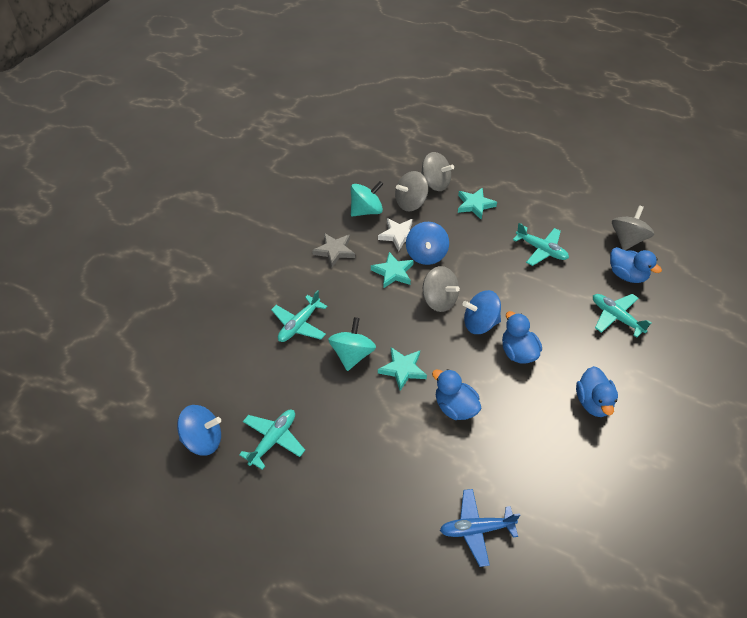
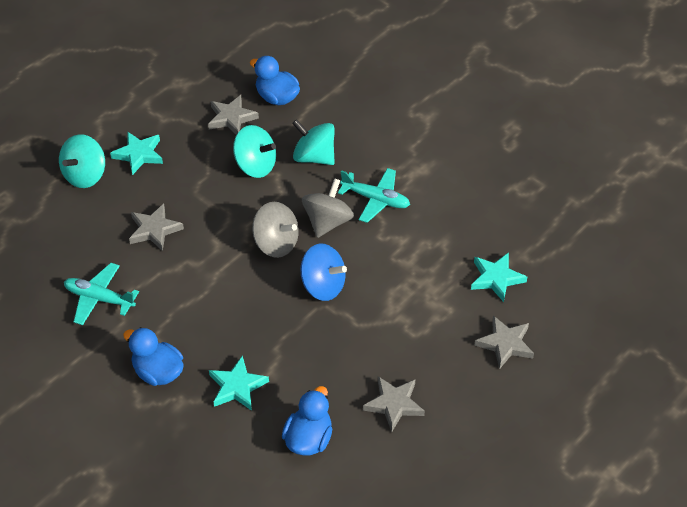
blue duck: [432,369,481,420] [502,311,542,364] [576,366,618,417] [610,247,662,283] = 4 -> [123,327,184,386] [250,56,300,105] [282,386,332,456] = 3
blue plane: [440,489,520,567] = 1 -> none = 0
blue spinning top: [177,405,221,455] [406,222,449,265] [462,290,501,334] = 3 -> [300,244,347,301] = 1
grey spinning top: [395,171,428,211] [421,152,454,191] [423,266,460,312] [612,205,654,250] = 4 -> [252,202,299,258] [302,178,354,238] = 2
grey star: [312,233,355,267] = 1 -> [129,204,184,251] [208,95,259,135] [363,376,425,432] [474,316,534,369] = 4
turquoise plane: [239,410,305,470] [271,290,327,342] [513,223,569,266] [593,294,652,338] = 4 -> [64,263,139,325] [338,168,410,223] = 2
turquoise spinning top: [328,317,376,371] [351,181,383,217] = 2 -> [59,134,105,188] [233,125,276,178] [292,119,335,165] = 3
white star: [378,218,412,252] = 1 -> none = 0

